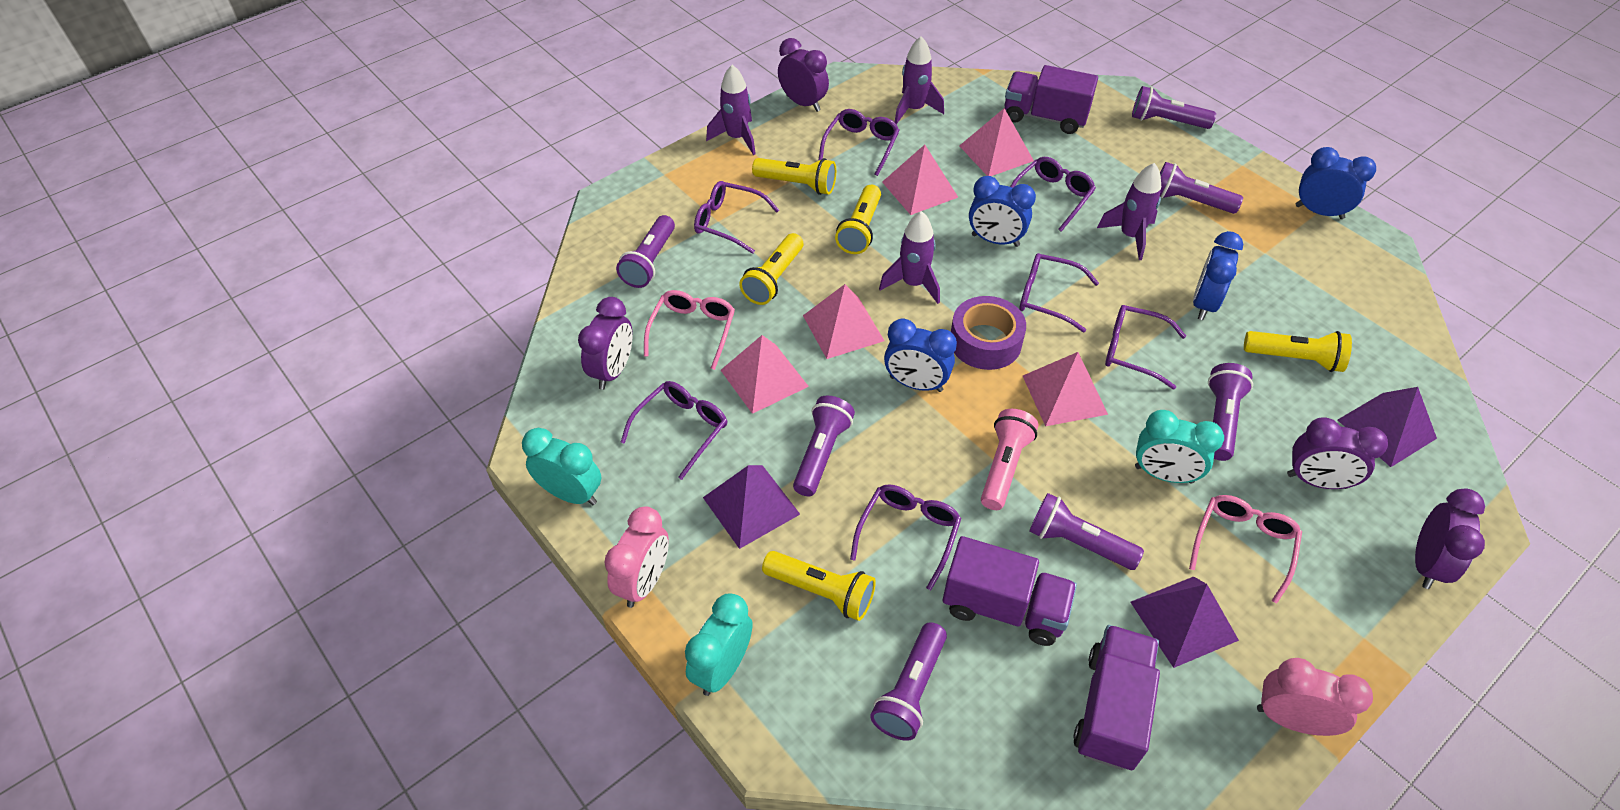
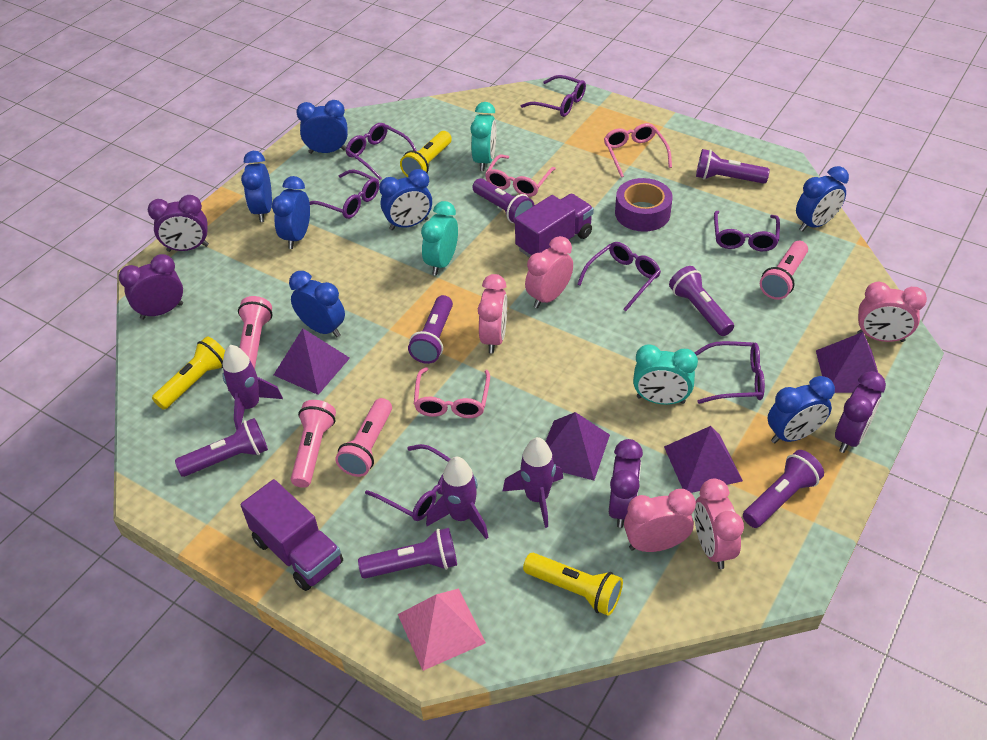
blue clock: [884,319,957,392] [969,176,1036,247] [1193,231,1243,320] [1295,147,1376,219] = 4 -> [241,151,272,222] [272,176,310,249] [289,271,345,337] [296,100,348,154] [379,169,432,230] [767,376,835,443] [796,166,849,232] = 7
pink clock: [604,506,669,608] [1257,658,1373,736] = 2 -> [478,274,507,354] [525,236,573,308] [624,489,696,552] [694,479,744,569] [857,282,927,342] = 5
pink flashlight: [981,409,1038,510] = 1 -> [238,296,272,369] [291,400,336,488] [335,398,392,477] [760,241,808,300] = 4
pink glasses: [644,290,735,370] [1189,495,1302,604] = 2 -> [414,367,490,418] [485,154,556,197] [604,123,672,178] = 3
pink pyramid: [721,335,809,414] [803,284,884,359] [882,145,958,215] [959,108,1034,176] [1023,352,1108,426] = 5 -> [398,589,486,671] = 1
purple pyramid: [703,465,800,549] [1130,577,1239,668] [1338,387,1437,467] = 3 -> [274,328,350,395] [546,412,610,480] [664,426,743,493] [816,332,884,393] = 4
purple rocket: [706,65,756,155] [879,211,940,304] [895,36,944,124] [1097,163,1161,260] = 4 -> [222,345,283,431] [426,457,488,539] [503,437,563,528] = 3
purple truck: [943,536,1077,646] [1004,65,1098,134] [1073,625,1160,770] = 3 -> [241,479,343,591] [515,194,594,258] = 2
yellow flashlight: [739,233,803,305] [752,158,836,195] [762,551,876,621] [835,185,881,254] [1244,331,1352,372] = 5 -> [152,336,225,410] [400,131,452,177] [523,553,623,616] = 3

